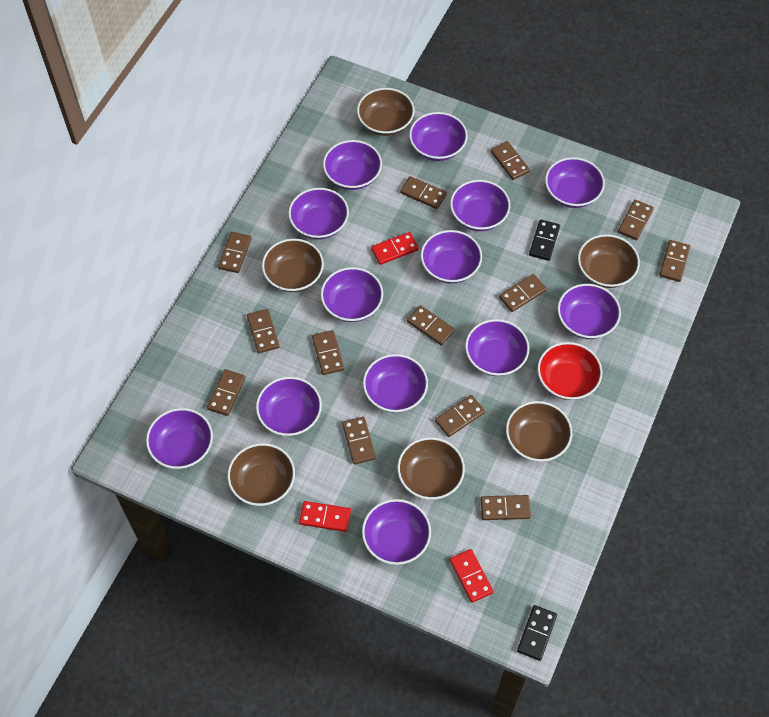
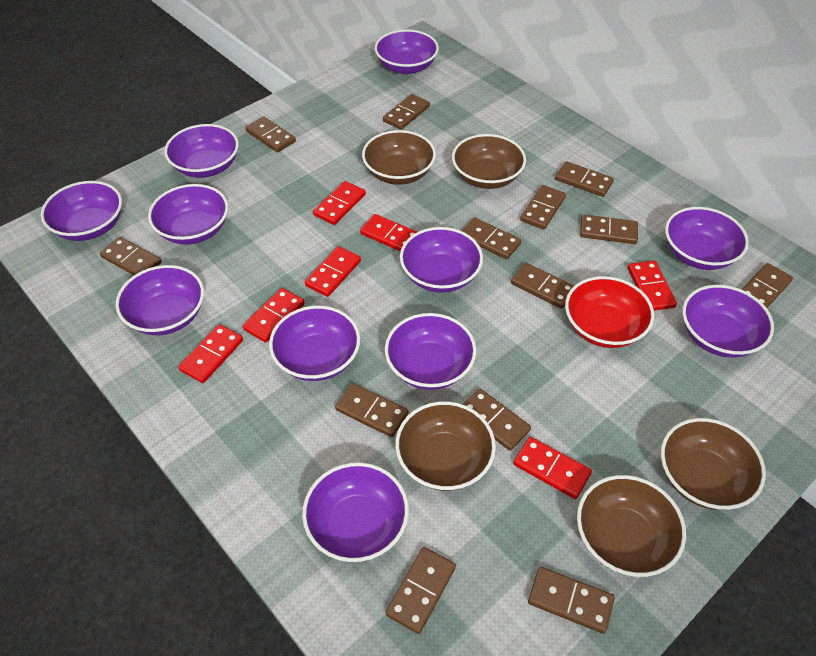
black domino: [517,605,557,661] [529,219,560,261] = 2 -> none = 0
brown bowl: [227,443,295,506] [262,239,324,292] [357,88,415,136] [397,437,465,500] [506,401,572,462] [578,234,640,288] = 6 -> [362,130,436,185] [395,401,496,491] [452,134,526,189] [577,475,686,577] [661,418,766,510] = 5
purple bowl: [146,408,213,469] [256,377,322,436] [288,188,349,239] [321,267,383,322] [323,140,382,190] [362,499,431,565] [363,354,428,413] [409,112,468,161] [421,230,482,284] [450,180,510,231] [465,319,529,376] [545,157,605,208] [558,284,621,339] = 13 -> [41,181,122,241] [115,265,204,335] [148,184,228,245] [164,124,239,178] [269,306,360,381] [302,462,409,562] [375,30,439,74] [385,313,476,390] [400,227,483,293] [665,207,749,270] [682,285,774,358] = 11
red domino: [299,501,351,532] [371,232,419,265] [450,549,493,603] = 3 -> [178,324,243,383] [243,288,304,343] [305,246,361,297] [313,181,366,225] [360,214,417,251] [513,437,592,499] [628,261,677,311] = 7

